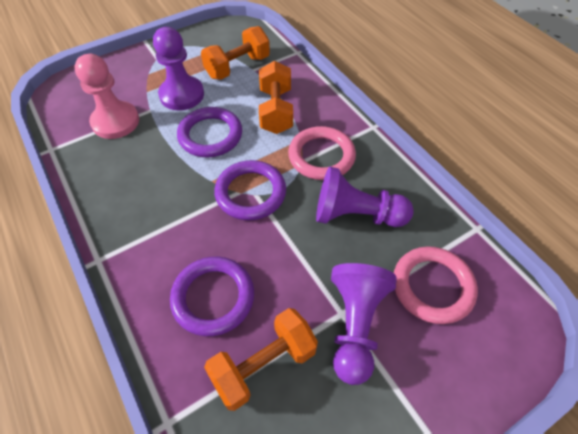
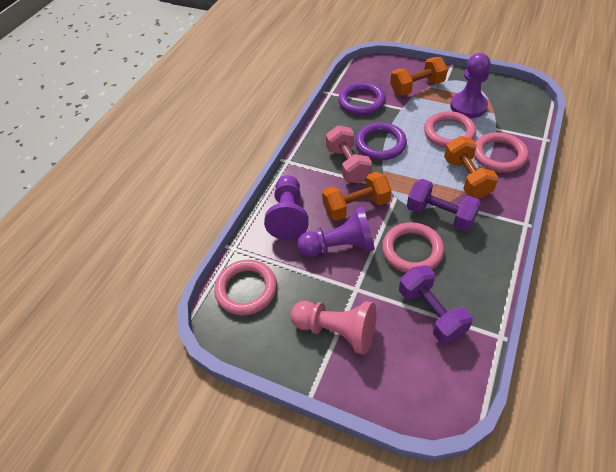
pink dumbbell: none = 0 -> [326,125,372,183] = 1
pink ring: [288,126,356,180] [394,246,478,324] = 2 -> [214,260,277,316] [382,222,444,273] [424,111,476,148] [474,132,529,173] = 4
purple dumbbell: none = 0 -> [399,265,473,344] [407,179,481,231] = 2
purple ring: [170,257,254,336] [177,107,242,157] [214,160,286,220] = 3 -> [338,82,386,115] [355,122,407,160] = 2

